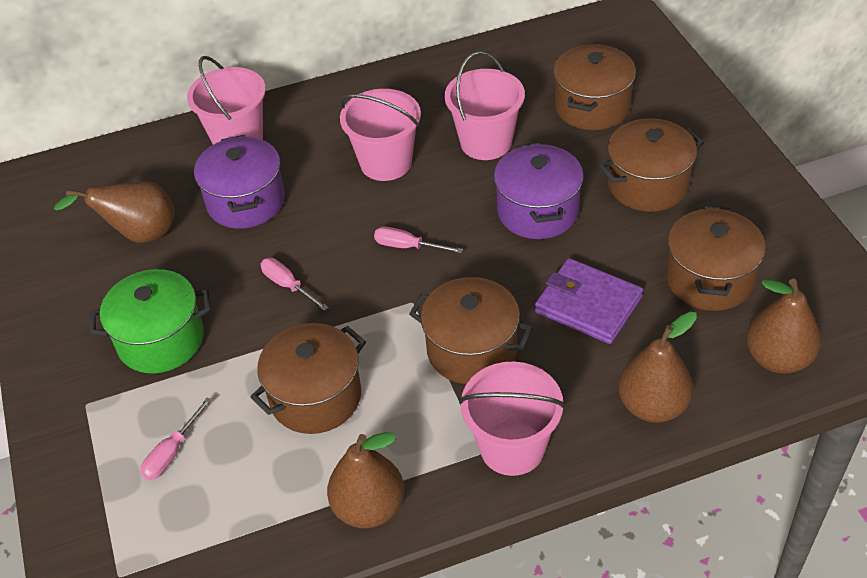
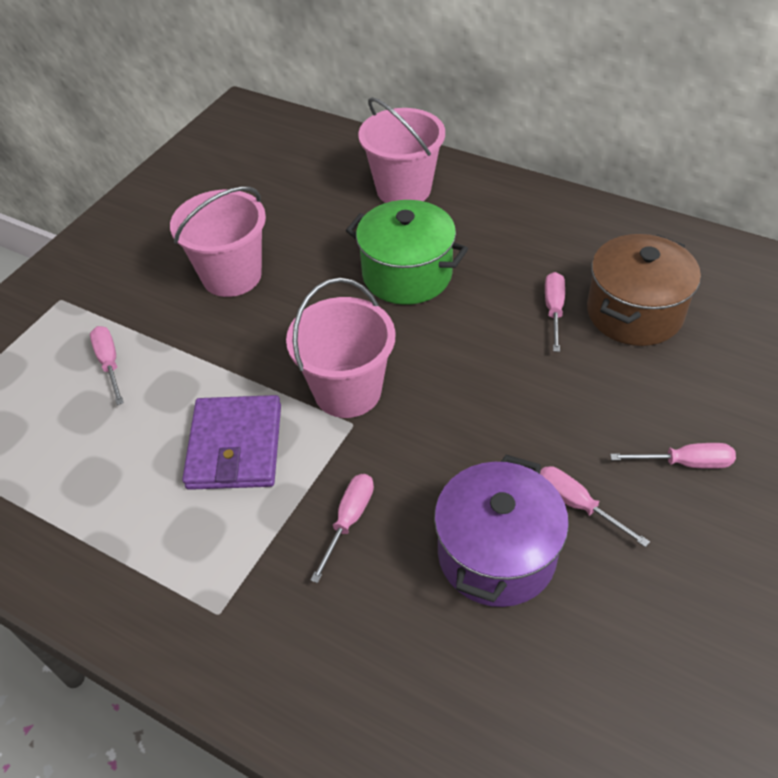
brown pear: [54,181,175,243] [327,432,405,528] [618,312,697,423] [746,279,821,374] = 4 -> none = 0
brown pot: [250,323,366,434] [409,277,533,384] [553,44,636,130] [599,118,704,212] [666,206,766,311] = 5 -> [587,234,701,346] = 1
pink bucket: [187,56,266,145] [340,89,421,181] [445,51,525,160] [459,362,566,476] = 4 -> [170,186,266,297] [286,278,395,418] [358,97,445,203] = 3
pink screwdriver: [140,398,212,480] [261,258,329,311] [374,227,463,253] = 3 -> [90,326,124,405] [310,474,374,583] [540,466,650,547] [545,272,565,352] [610,443,736,469] = 5
purple pot: [194,135,285,229] [494,142,584,239] = 2 -> [434,455,569,607] = 1

